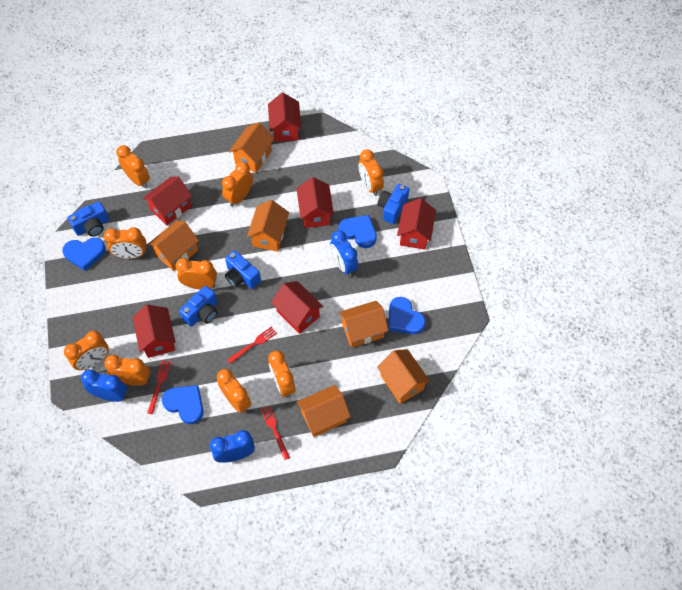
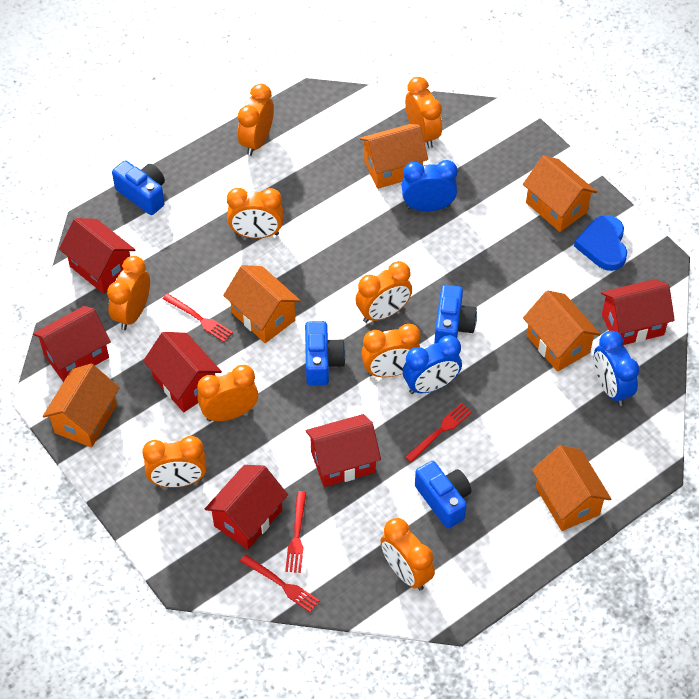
blue heart: [62,238,106,271] [162,385,203,424] [339,215,377,248] [389,297,426,334] = 4 -> [574,215,627,271] = 1
red fork: [147,360,172,414] [227,327,277,364] [260,405,290,460] = 3 -> [163,293,233,342] [240,554,320,613] [285,491,306,573] [405,403,472,463] = 4

